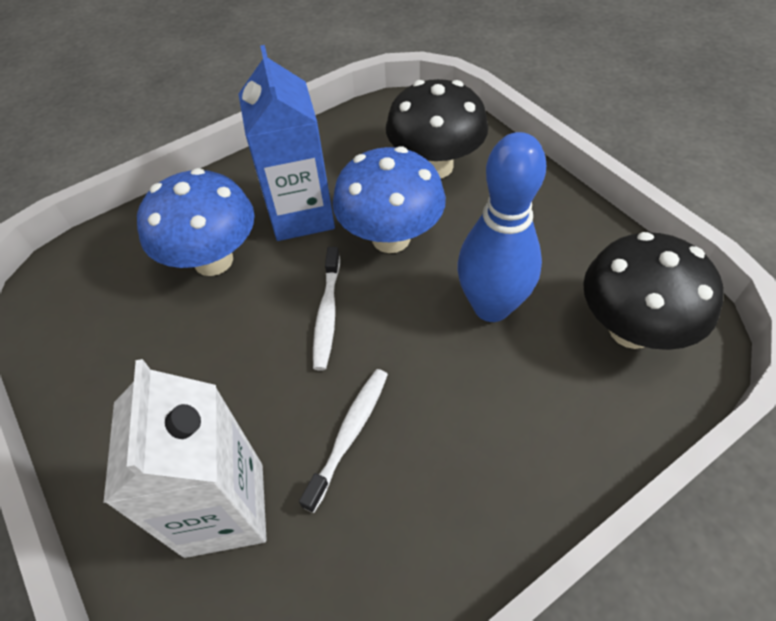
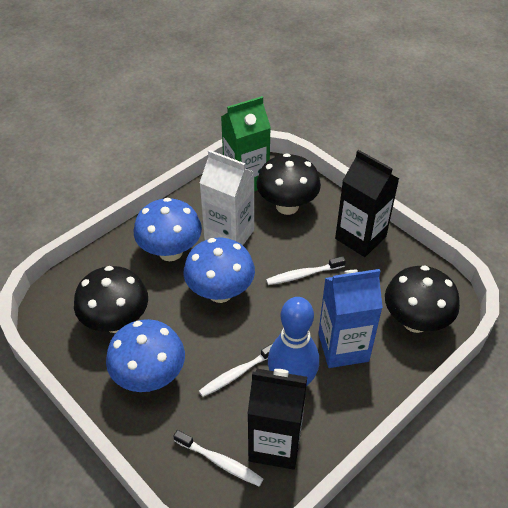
black carton: none = 0 -> [247,369,307,470] [335,150,399,257] = 2
black mushroom: [386,79,489,178] [583,232,724,350] = 2 -> [74,266,148,333] [257,153,321,215] [385,265,460,333] = 3
blue mushroom: [137,168,255,276] [333,146,446,253] = 2 -> [106,319,185,392] [134,198,202,261] [184,238,255,303] = 3
green carton: none = 0 -> [221,96,271,191] = 1
white toothbrush: [299,369,388,513] [313,247,340,371] = 2 -> [173,430,263,486] [199,343,273,397] [266,256,346,285] = 3

